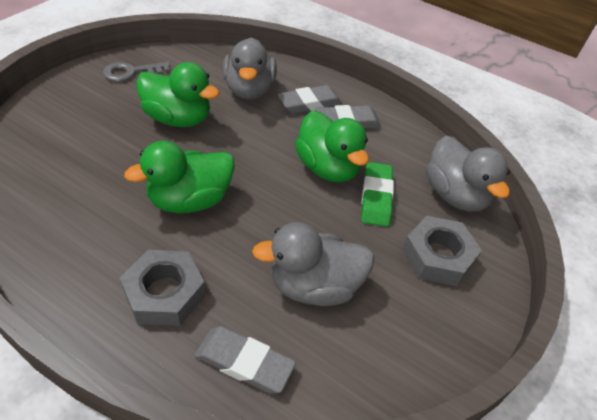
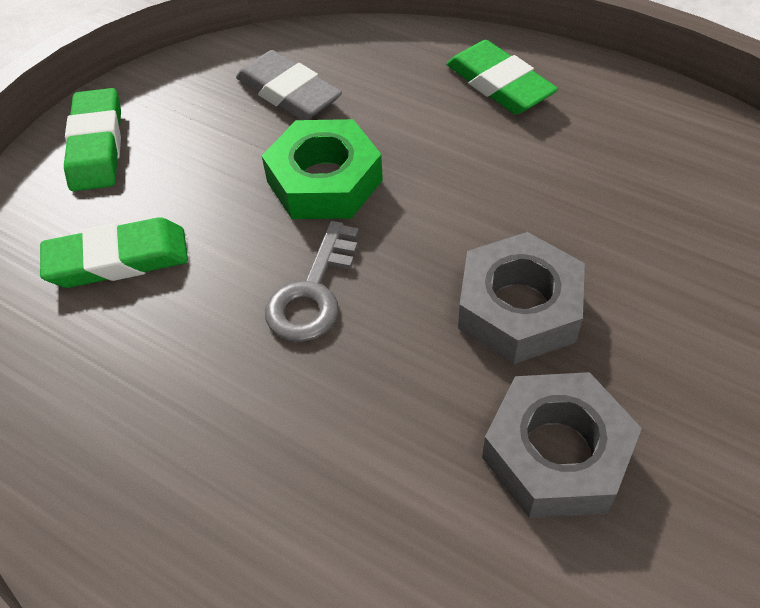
green duck: [124,141,235,213] [136,62,220,127] [295,111,369,182] = 3 -> none = 0
green eraser: [361,162,394,227] = 1 -> [40,217,188,288] [64,88,121,191] [446,40,558,114] = 3
green nut: none = 0 -> [262,119,383,219] = 1
grey duck: [223,37,277,100] [252,222,374,306] [426,136,510,211] = 3 -> none = 0
grey eraser: [194,326,296,393] [278,85,342,114] [316,105,381,128] = 3 -> [236,50,342,120] = 1

